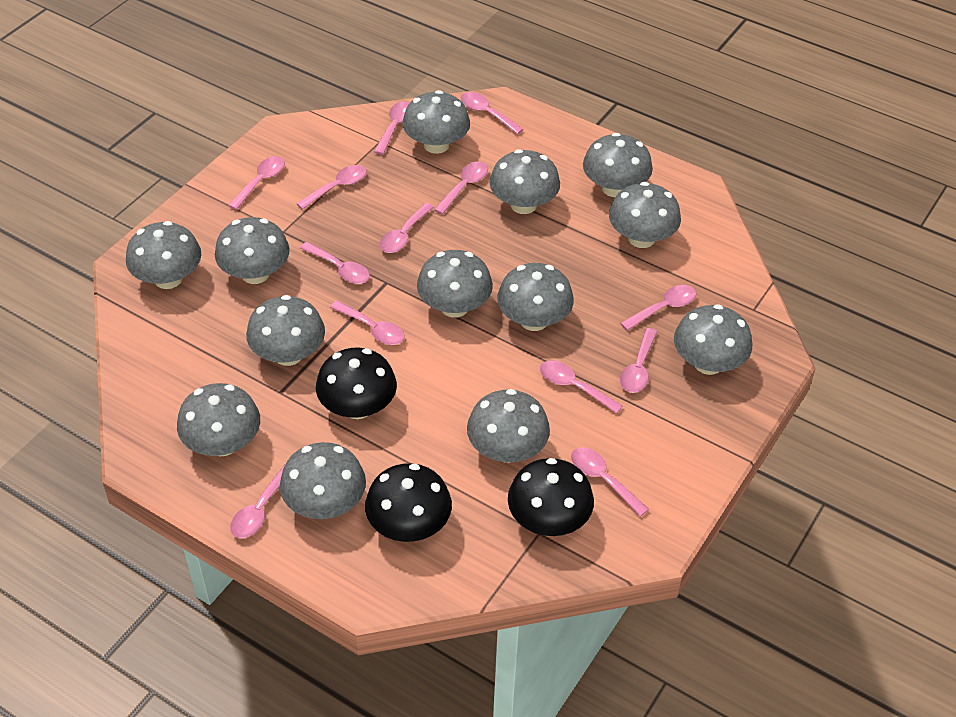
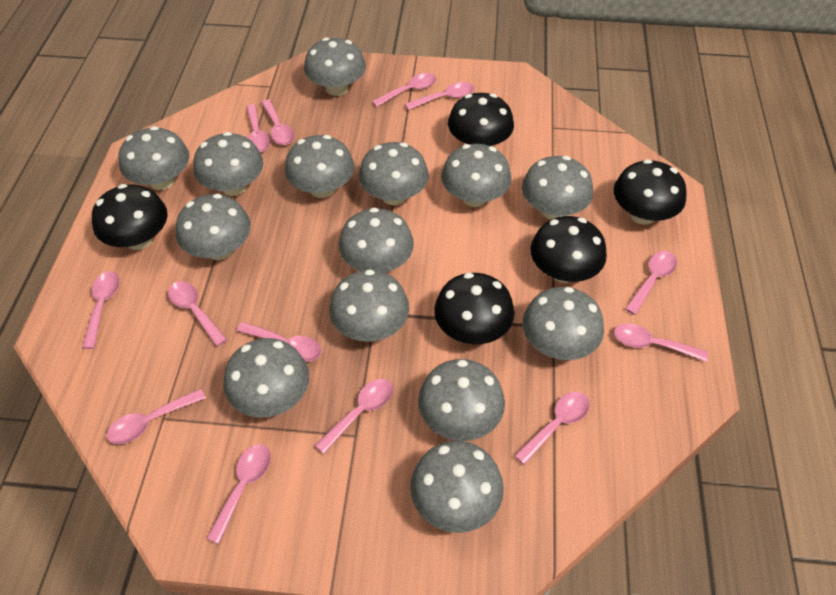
black mushroom: [316,348,397,419] [365,463,452,542] [508,458,594,536] = 3 -> [92,184,168,250] [434,273,515,344] [448,93,514,146] [530,216,607,283] [614,159,687,225] = 5
grey mushroom: [126,221,201,289] [177,383,260,456] [215,217,290,284] [246,295,325,366] [280,442,366,519] [403,90,470,154] [417,250,493,318] [467,389,550,463] [490,149,560,214] [497,263,574,331] [583,133,653,197] [609,182,681,248] [674,304,752,375] = 13 -> [118,126,189,190] [176,194,251,260] [193,132,263,196] [223,338,309,417] [285,135,354,198] [304,37,366,96] [329,269,409,342] [339,208,414,273] [359,142,429,205] [410,440,504,533] [418,359,505,441] [441,144,511,207] [522,156,593,219] [522,287,604,360] = 14

